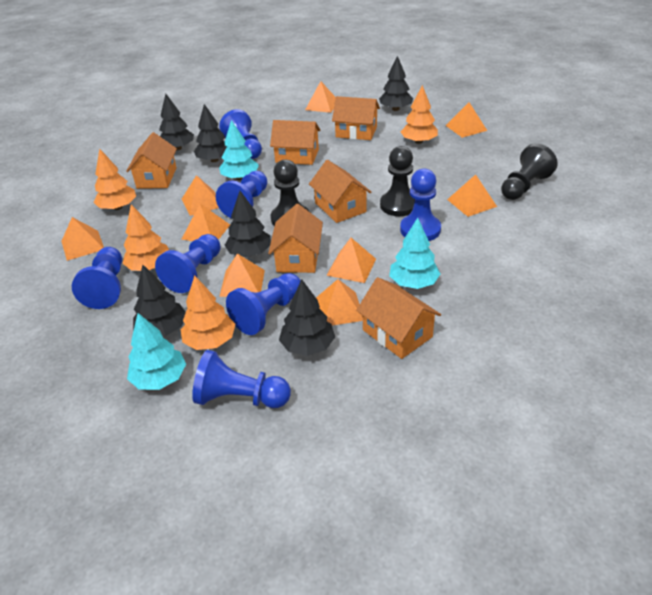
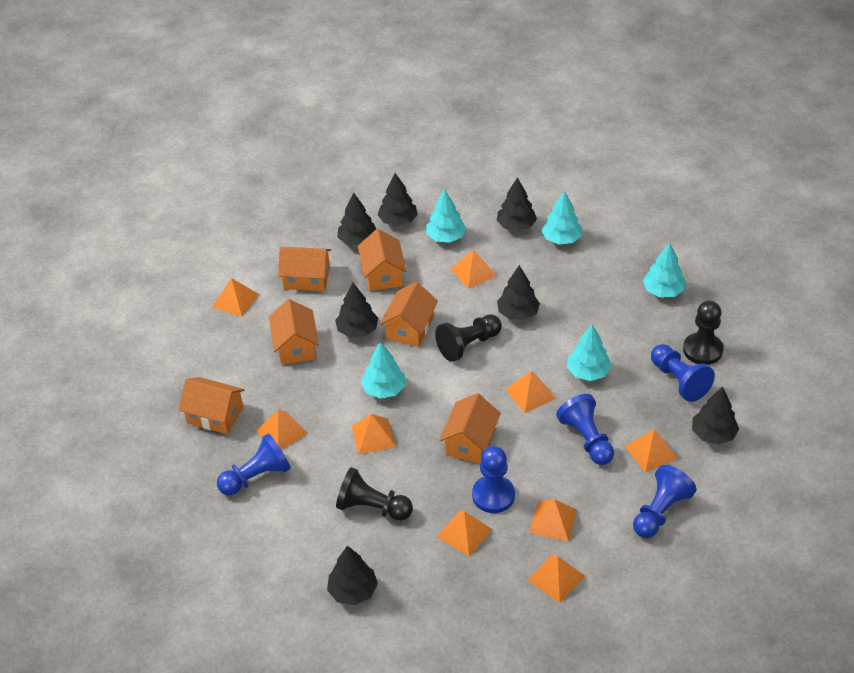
black tree: [133,265,186,336] [159,94,194,150] [194,104,227,162] [224,191,271,257] [279,280,335,356] [379,56,413,111] = 6 -> [327,546,378,605] [335,283,378,337] [338,192,376,246] [378,173,418,226] [497,177,537,231] [497,265,540,320] [692,386,739,445] = 7
blue pawn: [72,247,122,309] [155,234,221,293] [192,350,291,408] [216,171,267,218] [219,109,262,159] [226,273,301,335] [400,169,441,241] = 7 -> [217,433,291,495] [472,446,515,513] [556,394,614,465] [633,465,697,538] [651,344,715,402] = 5
orange tree: [93,148,136,210] [122,204,169,271] [181,275,236,350] [401,85,438,144] = 4 -> none = 0
turquoise tree: [127,313,186,390] [219,120,259,180] [389,218,440,289] = 3 -> [361,342,406,399] [426,189,466,243] [541,191,582,245] [567,325,612,381] [643,243,685,298] = 5

